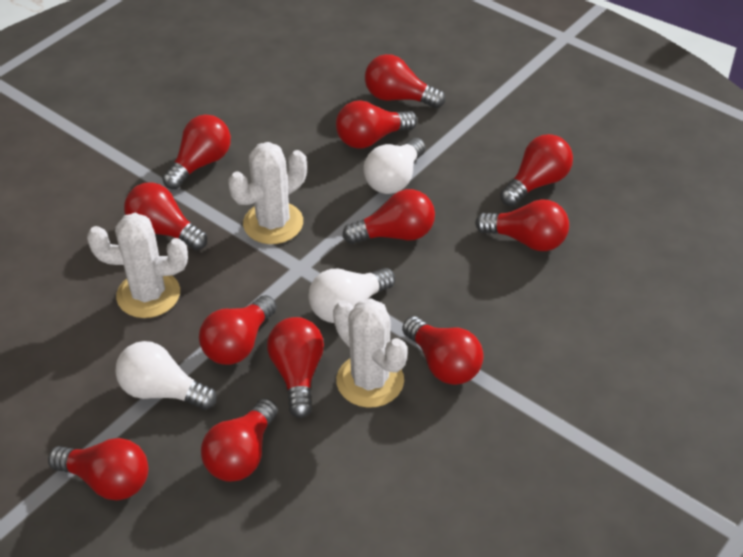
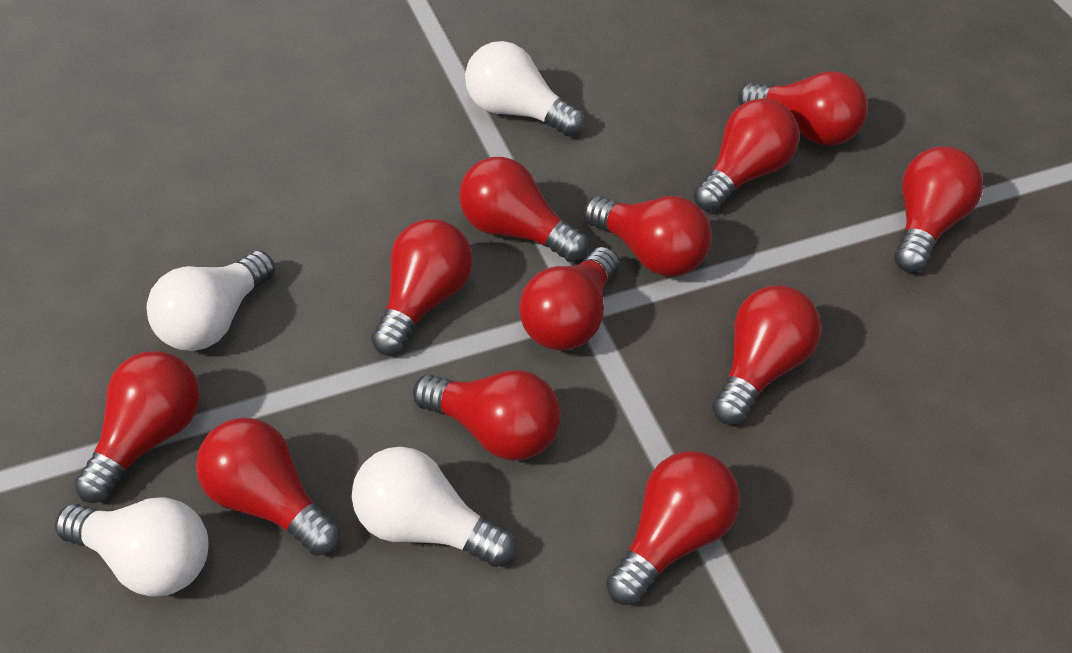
white cactus: [87,213,188,318] [228,142,307,244] [333,298,408,408] = 3 -> none = 0
white light bulb: [115,341,217,410] [308,268,395,323] [364,138,425,194] = 3 -> [55,497,209,597] [147,250,275,351] [352,447,515,567] [465,41,584,136] = 4

